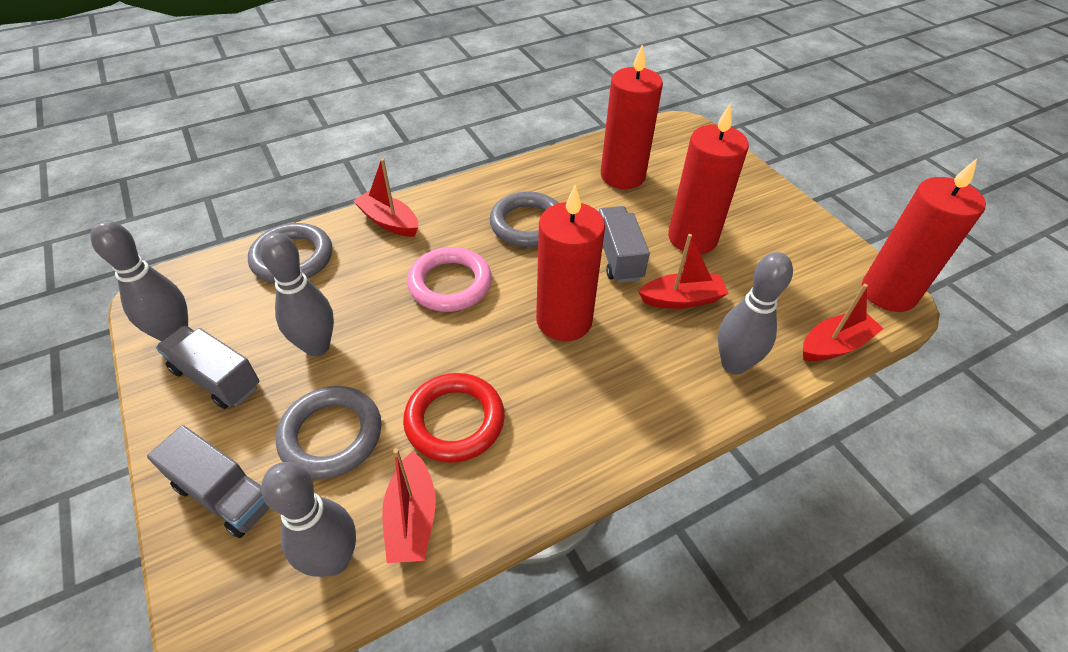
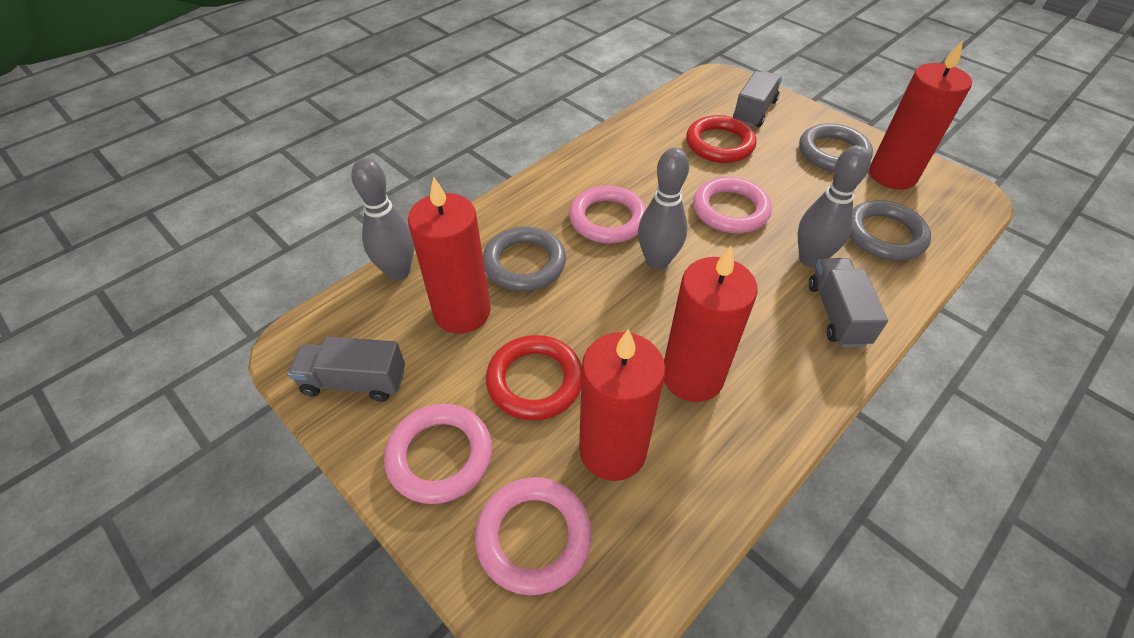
grey bowling pin: [91,221,188,341] [260,232,334,356] [261,462,356,577] [718,252,793,374] = 4 -> [351,158,414,281] [638,148,689,270] [798,145,871,268] = 3
pink ring: [407,247,492,312] = 1 -> [384,404,492,504] [475,477,592,595] [569,185,647,244] [693,177,772,233] = 4
red boat: [353,158,418,237] [382,448,436,563] [638,234,729,309] [803,284,884,361] = 4 -> none = 0
red ring: [403,373,505,463] = 1 -> [486,335,582,421] [686,115,757,163] = 2

